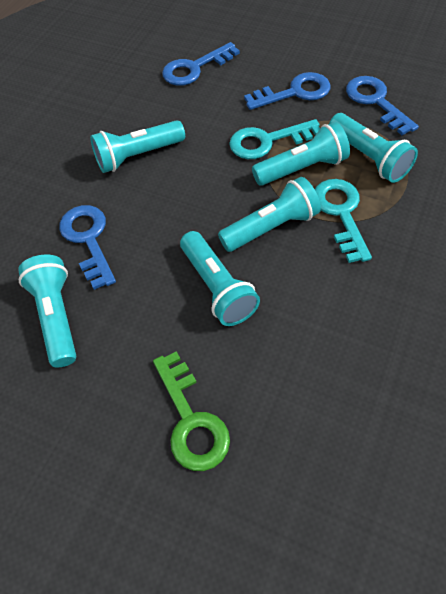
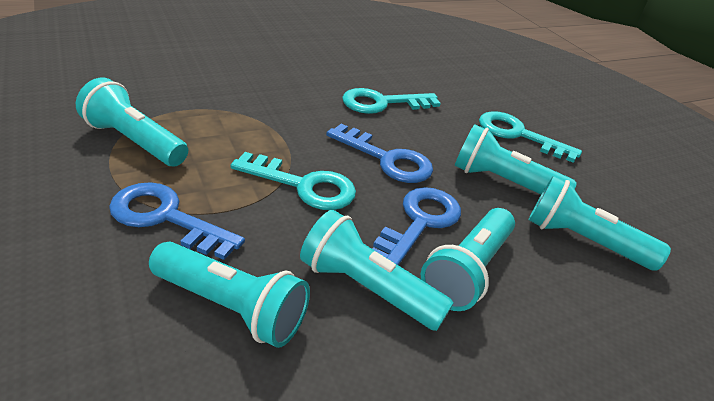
blue key: [59,205,116,290] [162,42,240,86] [244,72,330,110] [346,76,419,135] = 4 -> [109,182,245,260] [326,124,433,183] [372,187,461,265] = 3
green key: [153,351,230,471] = 1 -> none = 0
turquoise key: [229,119,320,159] [315,179,372,263] = 2 -> [230,152,356,210] [342,88,441,114] [479,111,582,163] = 3

